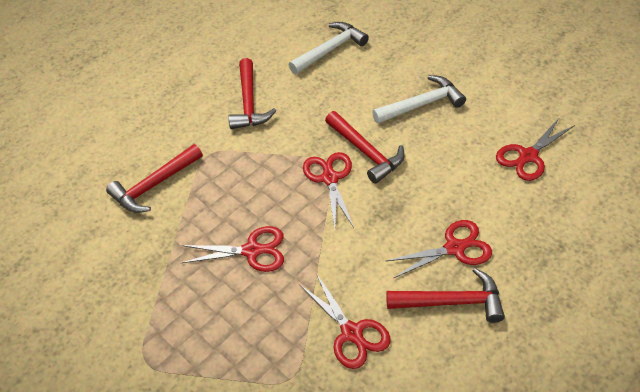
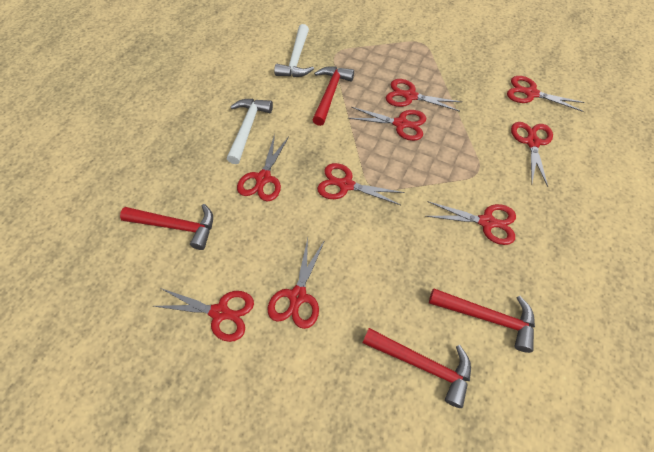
red scissors: [181,226,284,272] [299,274,391,369] [303,152,354,229] [386,220,492,278] [496,117,575,181] = 5 -> [154,288,254,342] [237,134,289,201] [268,238,325,329] [317,163,405,205] [348,107,426,141] [386,79,462,111] [426,201,516,245] [507,76,585,112] [511,122,553,187] = 9

